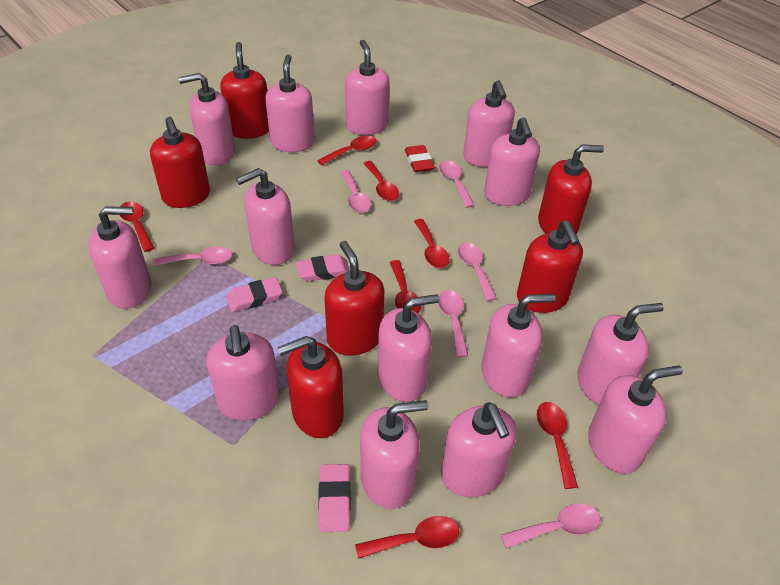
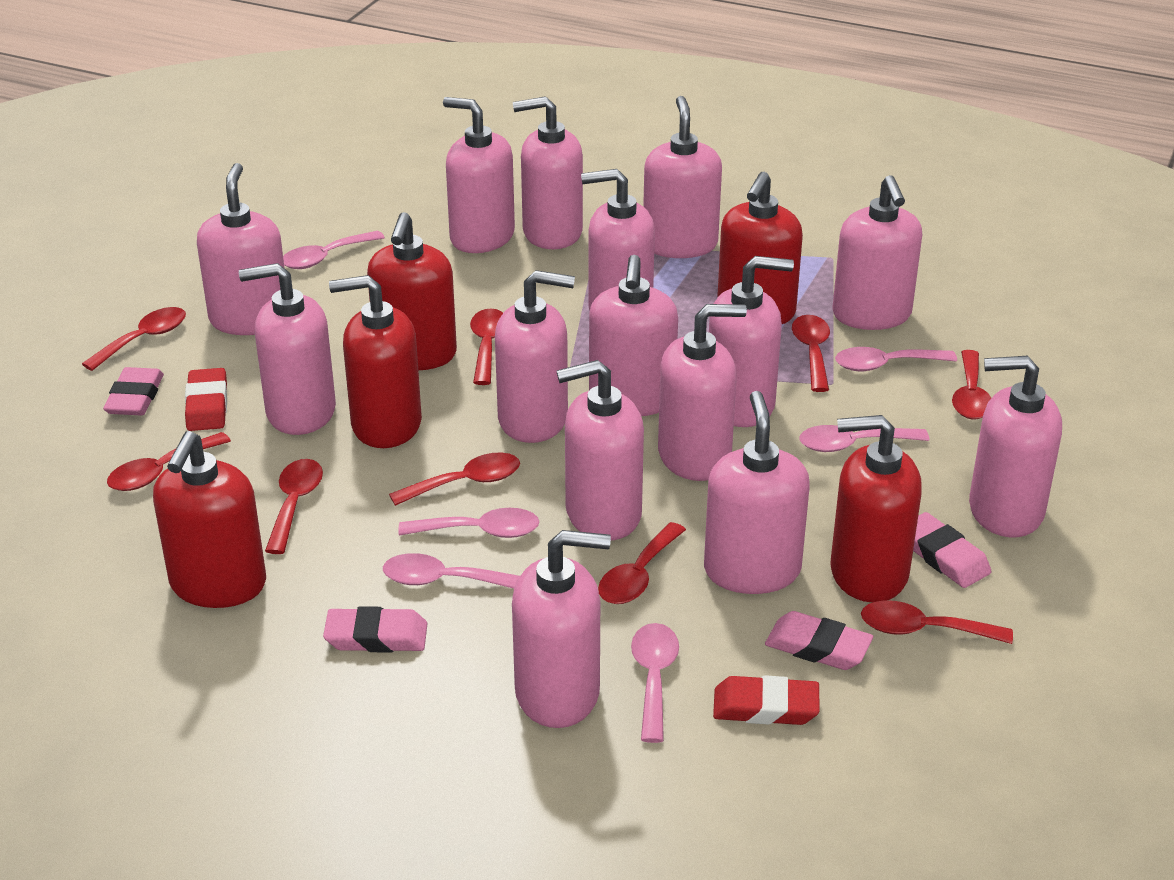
pink eraser: [226,277,282,312] [296,255,349,282] [318,464,350,532] = 3 -> [103,367,164,415] [323,607,427,652] [765,611,873,670] [913,512,991,588] = 4
pink soap dispenser: [89,206,151,309] [179,73,235,165] [206,325,280,421] [236,168,295,265] [265,54,315,152] [345,40,390,135] [360,400,428,509] [378,294,439,402] [441,402,517,497] [463,80,515,167] [481,294,556,398] [484,117,540,206] [577,303,664,405] [588,365,683,473] = 14 -> [197,163,284,335] [239,263,336,435] [443,97,515,253] [495,270,575,443] [512,530,611,728] [513,96,583,249] [556,360,644,540] [581,169,655,311] [589,255,678,416] [643,96,722,258] [658,304,747,481] [704,391,810,594] [709,256,794,427] [832,175,922,330] [969,356,1062,537] = 15
red eraser: [405,145,435,172] = 1 -> [185,368,227,431] [713,675,820,725] = 2
red soap dispenser: [150,117,210,208] [220,42,269,139] [278,336,344,438] [324,241,384,356] [517,220,583,313] [538,144,604,234] = 6 -> [153,431,266,608] [329,275,422,448] [367,212,457,370] [717,172,803,324] [830,415,922,603] = 5
red spoon: [120,201,154,252] [317,136,376,165] [355,516,459,559] [363,161,399,201] [390,260,421,313] [414,219,450,268] [537,402,578,489] = 7 -> [82,307,186,371] [107,432,231,491] [265,459,323,554] [389,452,520,506] [470,309,503,385] [598,522,686,604] [792,315,830,392] [861,600,1013,644] [952,350,991,420] = 9

